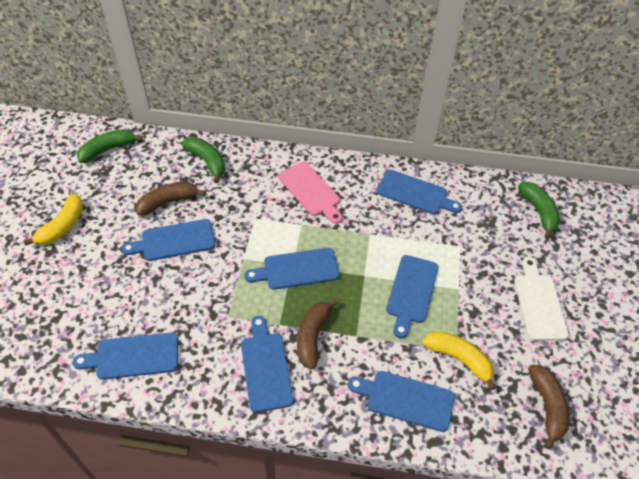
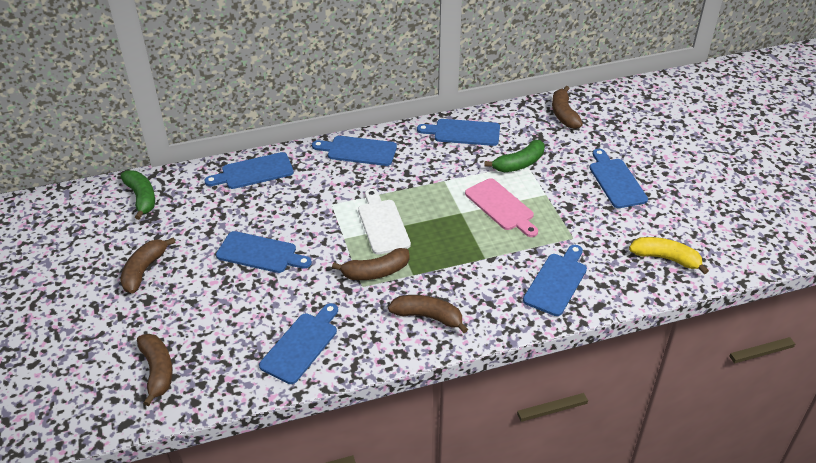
brown banana: [136,182,206,216] [297,299,339,369] [528,365,570,449] = 3 -> [120,238,176,293] [137,334,173,406] [332,248,409,280] [388,295,468,333] [552,86,583,129] = 5
green banana: [77,129,143,163] [182,137,225,183] [518,182,560,239] = 3 -> [121,170,155,220] [484,140,545,172] = 2
yellow banana: [23,194,83,245] [422,331,496,390] = 2 -> [629,237,709,274] = 1

